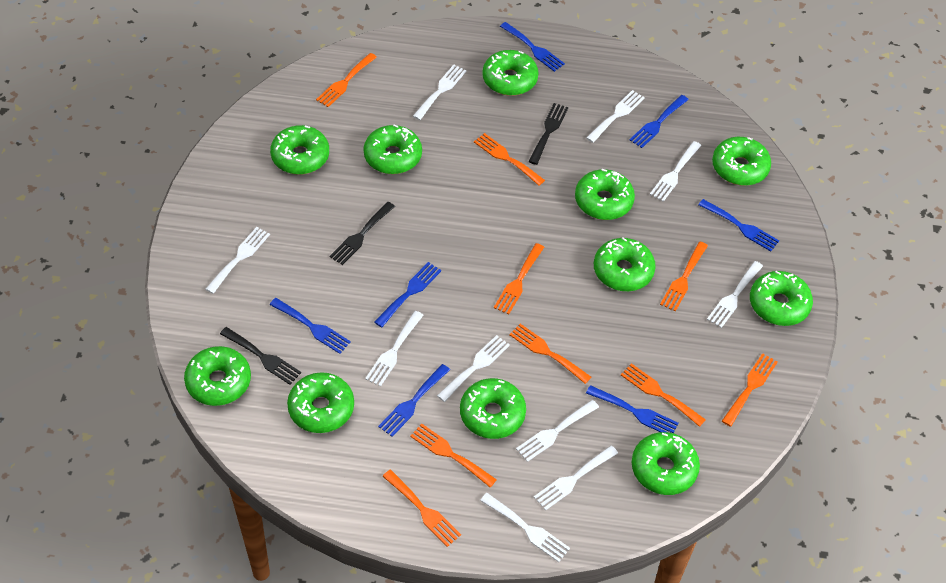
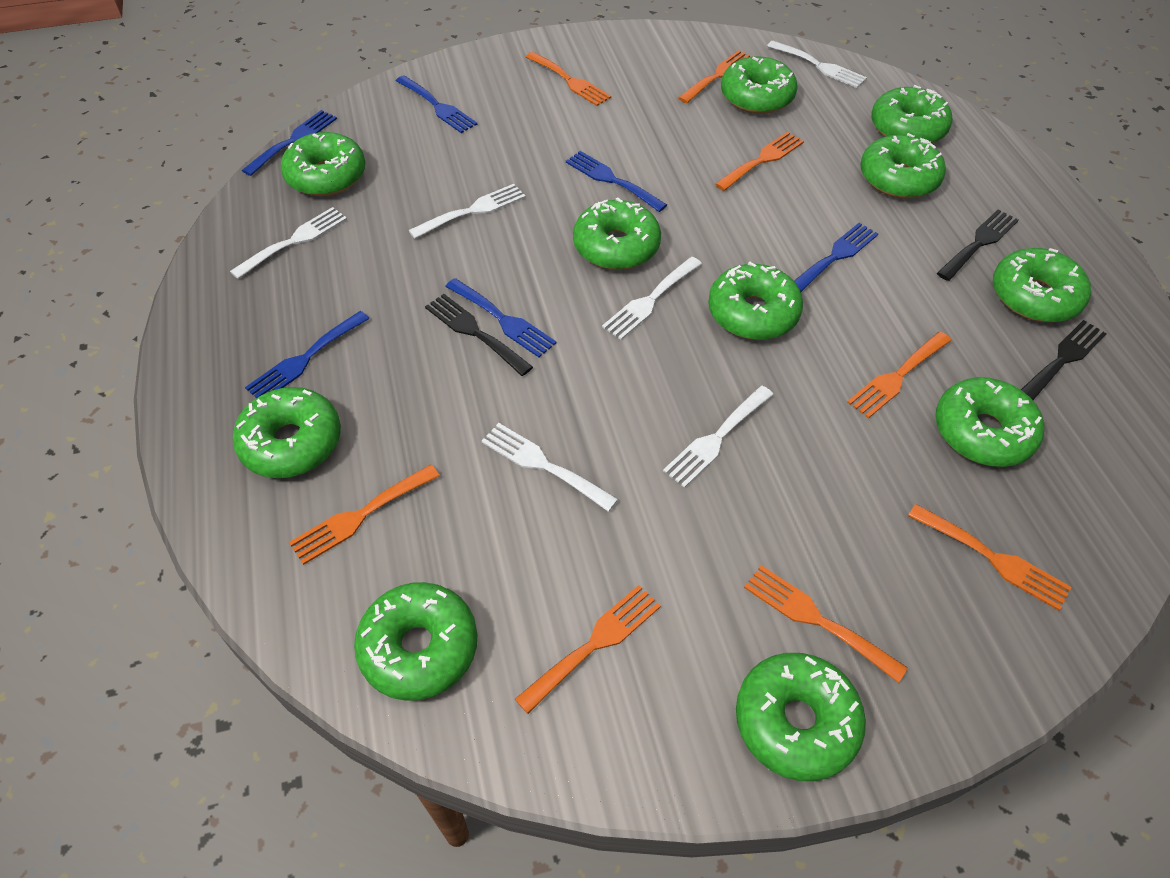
blue fork: [270,298,351,354] [374,262,441,327] [378,364,450,437] [500,22,565,72] [586,385,679,433] [630,95,689,148] [698,199,779,251] = 7 -> [242,110,337,176] [245,311,370,398] [396,75,477,133] [445,278,557,358] [566,151,667,212] [794,223,878,292] = 6
orange fork: [316,53,377,107] [382,470,461,547] [410,423,497,487] [474,133,545,186] [494,243,544,314] [509,324,591,384] [621,363,706,427] [660,242,708,312] [722,353,778,427] = 9 -> [289,464,440,565] [515,585,661,714] [526,52,611,106] [678,50,753,103] [715,132,804,191] [744,565,908,683] [847,332,952,419] [908,504,1071,611] = 8
white fork: [206,227,270,294] [365,311,423,387] [413,65,466,120] [437,335,510,402] [480,493,570,562] [516,400,599,462] [534,446,618,510] [586,90,645,143] [650,141,702,202] [707,261,763,328] = 10 -> [230,207,347,279] [408,184,526,239] [481,423,618,512] [602,257,702,340] [663,386,774,488] [767,41,867,88] = 6

